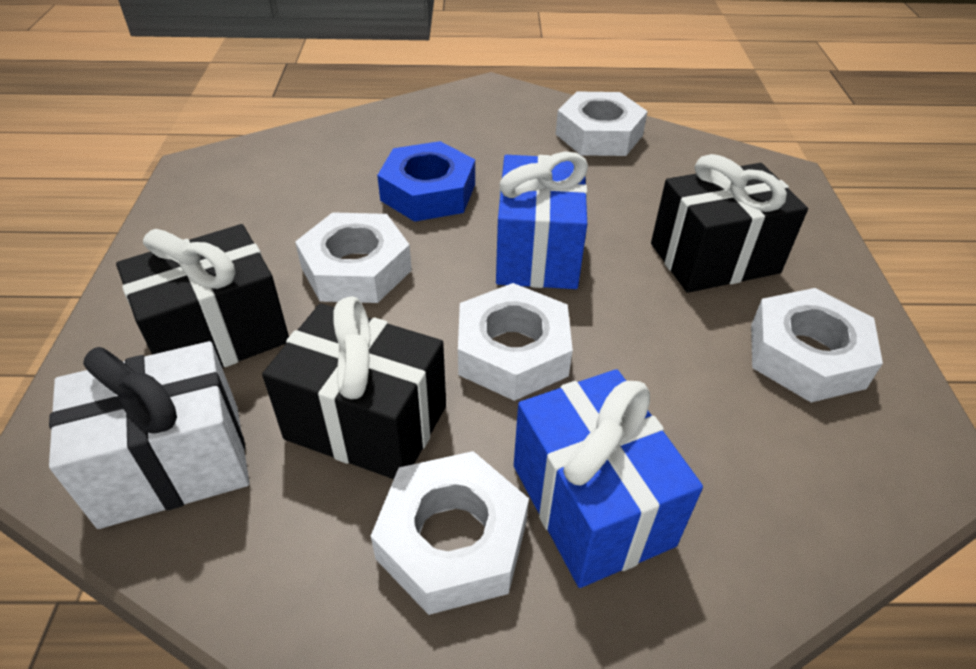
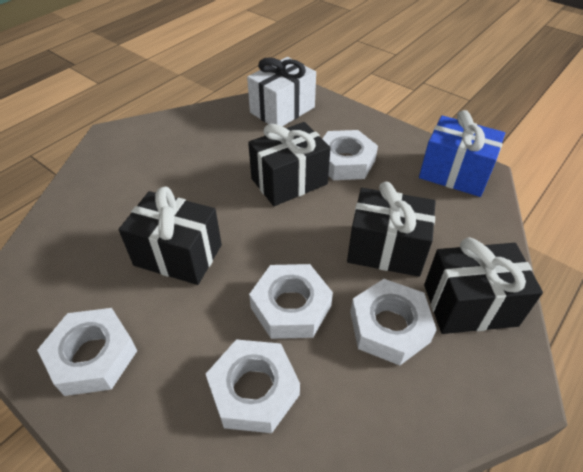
black gift: [116,224,289,368] [262,296,446,479] [651,154,808,293] = 3 -> [119,186,222,285] [248,122,331,206] [347,182,436,277] [424,237,543,334] = 4
blue gift: [496,152,588,289] [514,369,703,588] = 2 -> [419,110,505,197] = 1
blue nut: [377,141,475,222] = 1 -> none = 0

